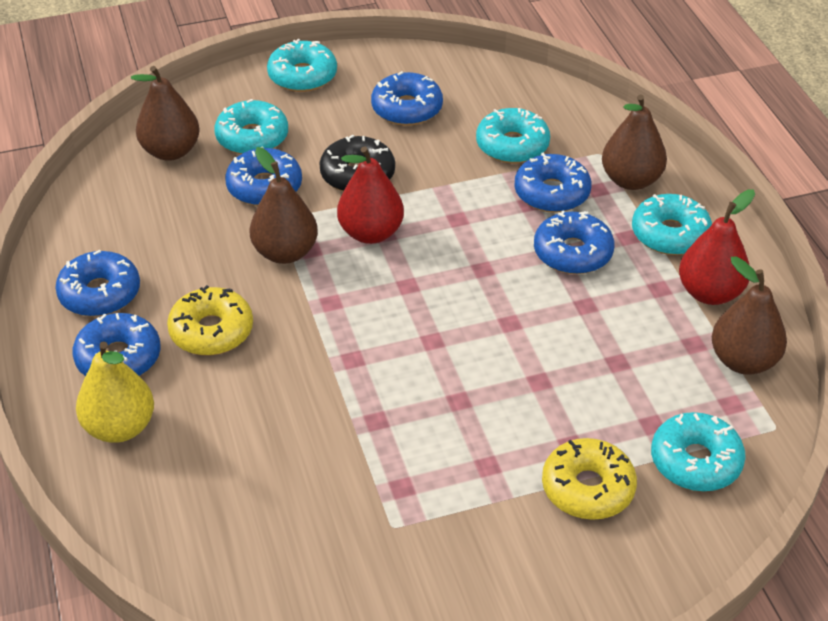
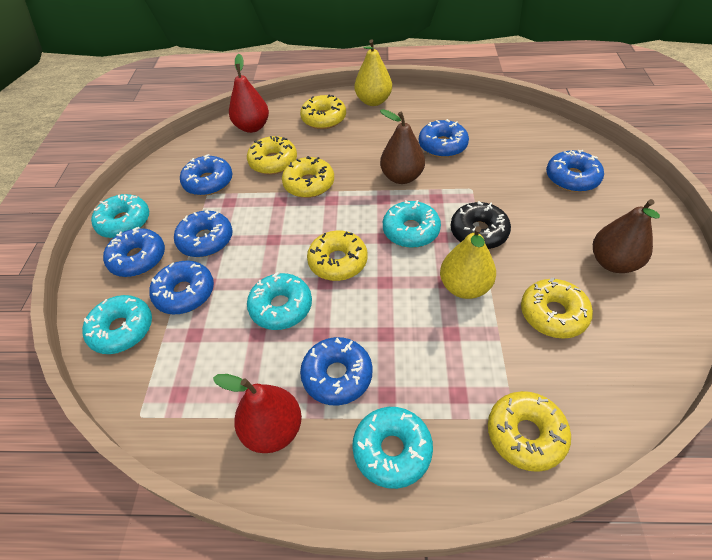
blue donut: [55,250,140,316] [72,313,161,376] [225,147,302,206] [371,71,443,126] [514,153,592,213] [534,210,615,274] = 6 -> [103,227,165,277] [149,260,214,314] [174,210,232,257] [180,154,232,196] [300,337,372,405] [419,119,469,158] [546,150,604,192] = 7
brown pear: [131,66,199,161] [250,147,318,264] [602,95,667,190] [712,256,787,375] = 4 -> [380,109,425,184] [593,199,660,273] = 2
yellow donut: [167,285,253,355] [542,438,637,520] = 2 -> [247,136,297,174] [282,156,334,198] [300,95,346,129] [307,231,368,281] [488,391,571,472] [521,278,593,339] = 6
yellow pear: [76,342,154,443] = 1 -> [354,39,392,106] [440,226,496,299] = 2

